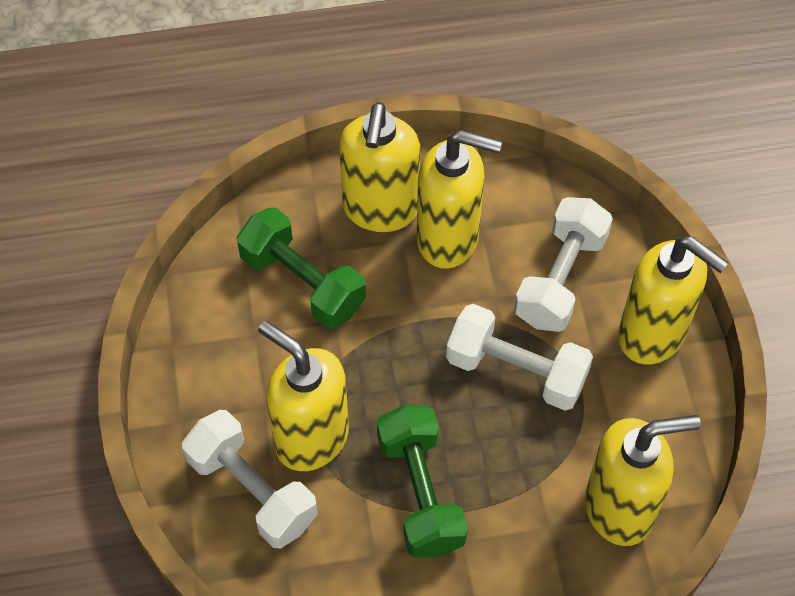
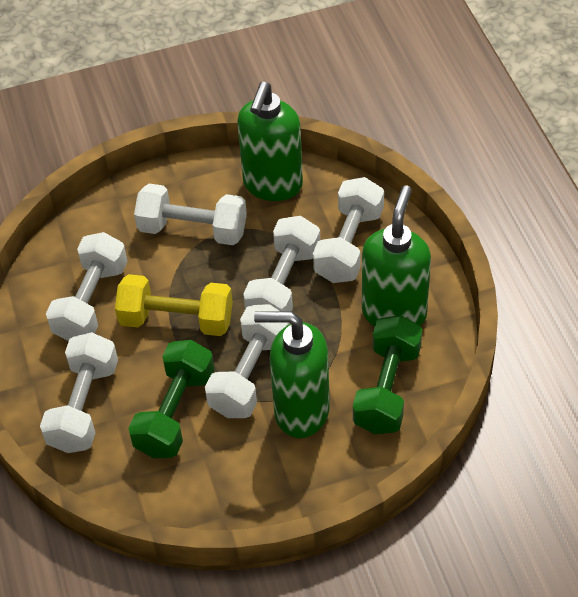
green soap dispenser: none = 0 -> [237,82,303,201] [254,311,330,438] [362,185,431,327] = 3
white dumbbell: [182,410,318,548] [446,304,593,411] [514,197,613,332] = 3 -> [40,332,118,453] [46,232,128,341] [134,184,247,245] [205,304,290,418] [243,216,320,311] [313,177,384,283] = 6
yellow dumbbell: none = 0 -> [115,274,233,336] = 1
yellow soap dispenser: [258,321,349,471] [339,102,420,232] [417,130,502,269] [585,415,701,546] [618,236,729,365] = 5 -> none = 0

